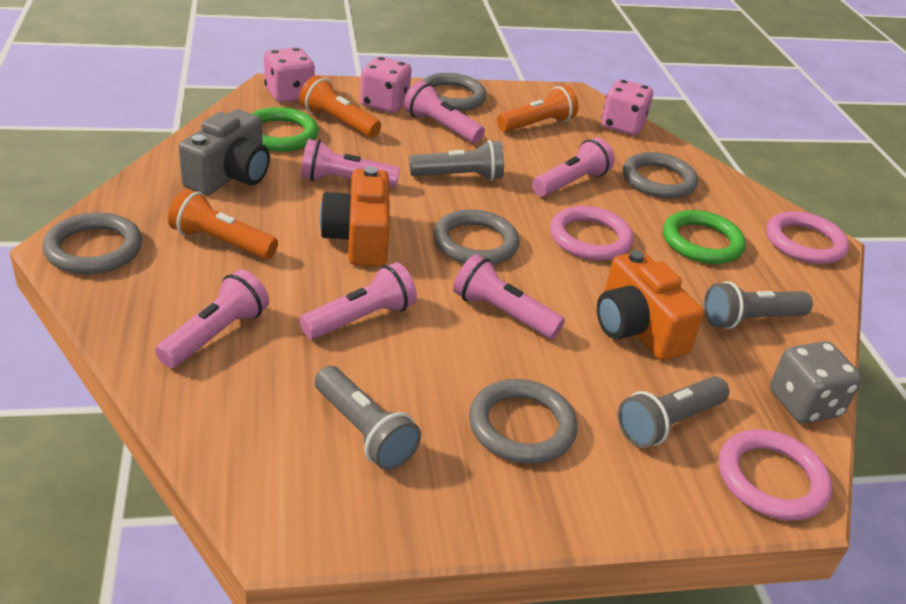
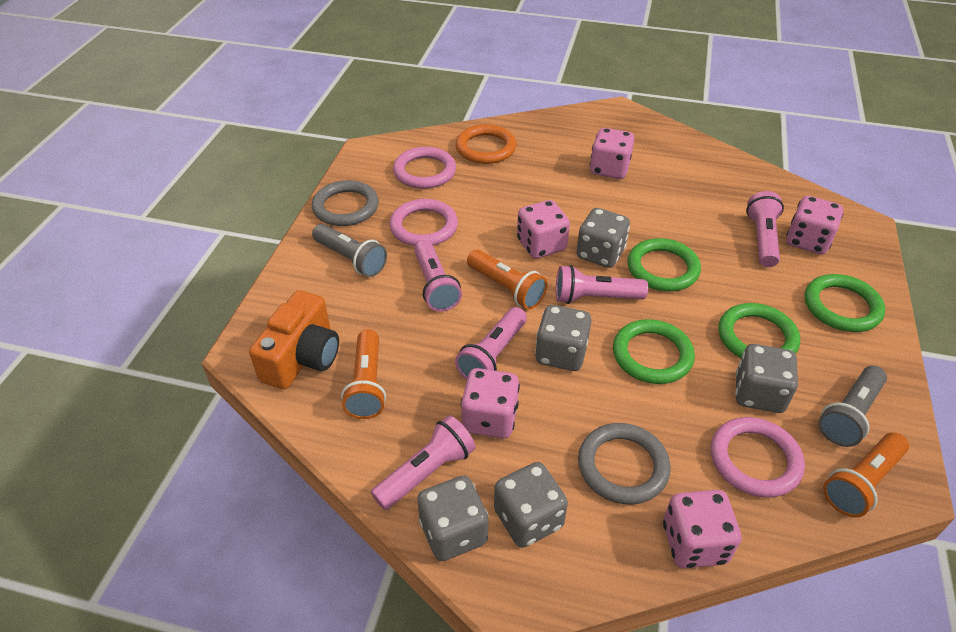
green ring: [251,107,319,152] [663,210,746,264] = 2 -> [613,319,695,384] [628,238,701,291] [719,303,800,358] [805,274,885,332] = 4
grey camera: [179,109,270,195] = 1 -> none = 0
grey dice: [770,341,862,424] = 1 -> [417,476,488,561] [494,462,568,548] [535,305,591,371] [576,208,630,268] [735,344,798,413] = 5
grey flashlight: [315,366,421,470] [409,140,504,181] [618,376,729,448] [704,281,813,329] = 4 -> [312,224,387,277] [818,366,887,447] = 2
grey ring: [42,212,142,274] [422,73,486,111] [433,209,520,265] [469,379,577,464] [623,152,698,199] = 5 -> [312,180,379,226] [578,423,671,504] = 2
orange camera: [319,166,390,266] [597,250,704,361] = 2 -> [249,290,339,389] = 1
orange ring: none = 0 -> [456,124,516,164] = 1
pink dice: [264,47,315,103] [360,57,412,113] [601,79,653,135] = 3 -> [461,368,520,438] [517,200,570,259] [590,128,634,179] [663,490,741,568] [786,196,843,255] = 5
pink flashlight: [155,269,269,368] [300,262,417,339] [301,139,400,188] [404,81,485,143] [453,254,565,339] [532,138,614,197] = 6 -> [371,415,476,510] [414,240,462,312] [455,307,527,380] [556,265,648,304] [746,191,784,267] = 5

